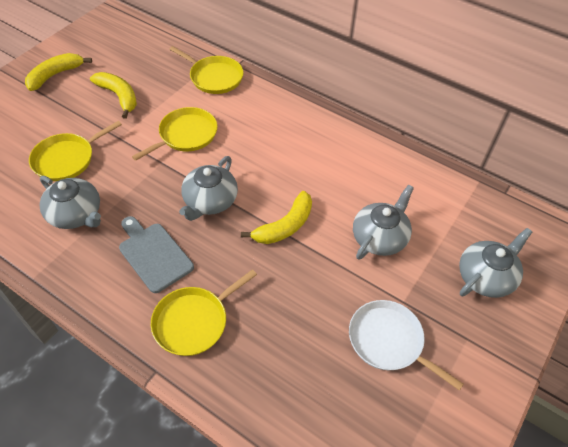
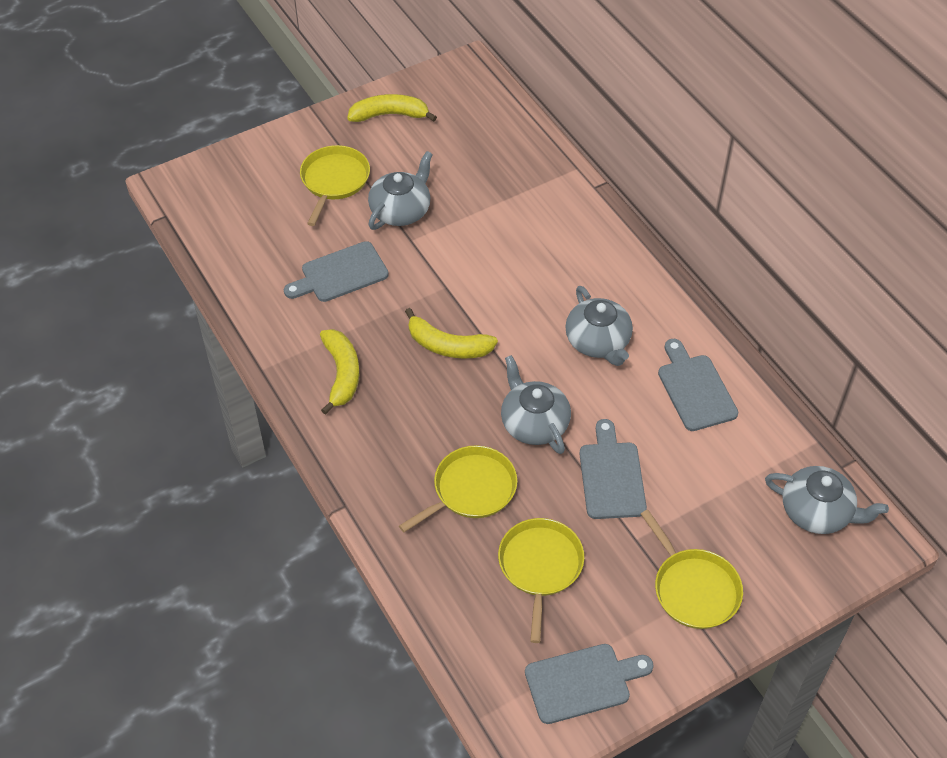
grey cutting board: [119,216,194,293] = 1 -> [284,241,389,302] [525,644,653,724] [579,419,647,519] [658,339,738,431] = 4
white pan: [349,300,464,390] = 1 -> none = 0

